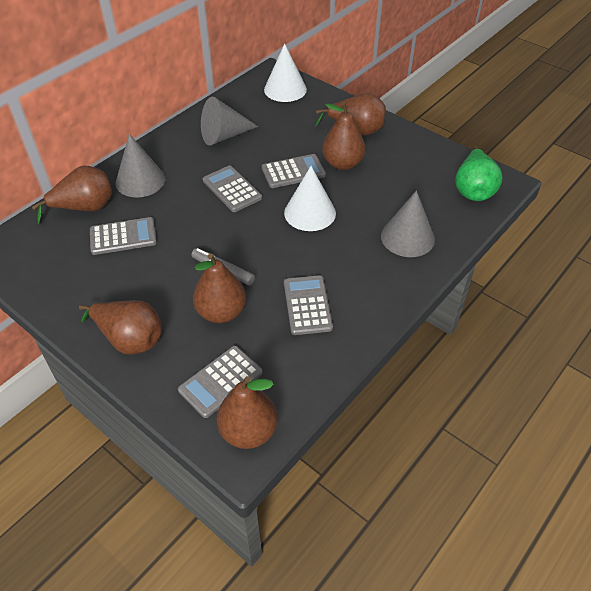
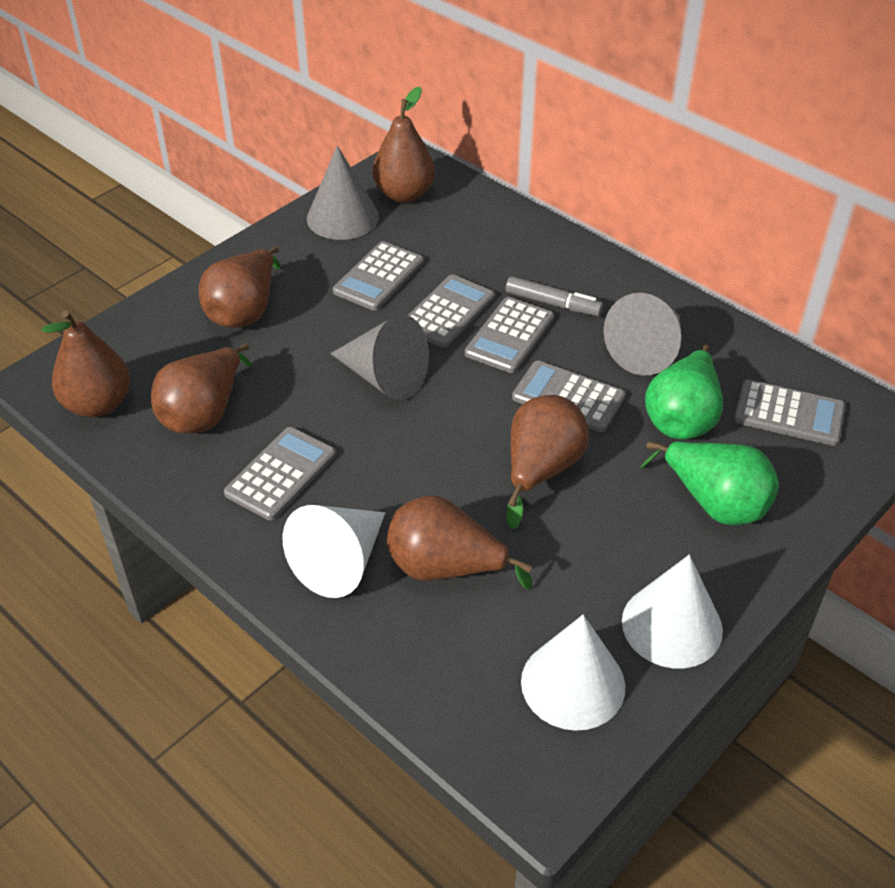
green pear: [455,146,503,201] = 1 -> [640,441,779,525] [645,345,723,439] = 2
grey calculator: [90,217,157,255] [178,346,263,418] [203,165,262,212] [262,154,326,188] [284,275,333,335] = 5 -> [224,427,336,521] [333,241,424,311] [408,274,495,348] [465,297,554,373] [512,361,625,432] [734,380,845,446] = 6
white cone: [264,44,307,102] [284,166,336,231] = 2 -> [282,505,385,598] [521,615,626,731] [622,555,723,668] = 3

